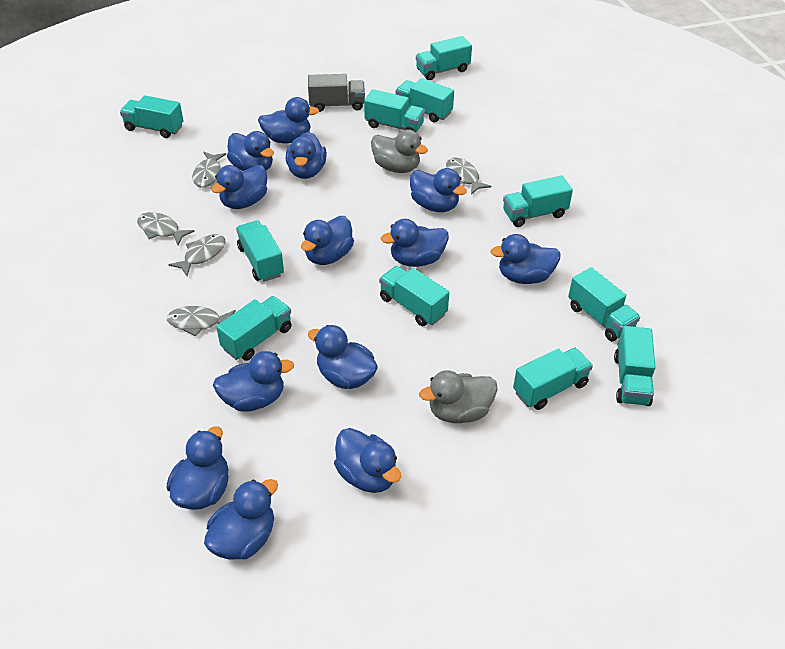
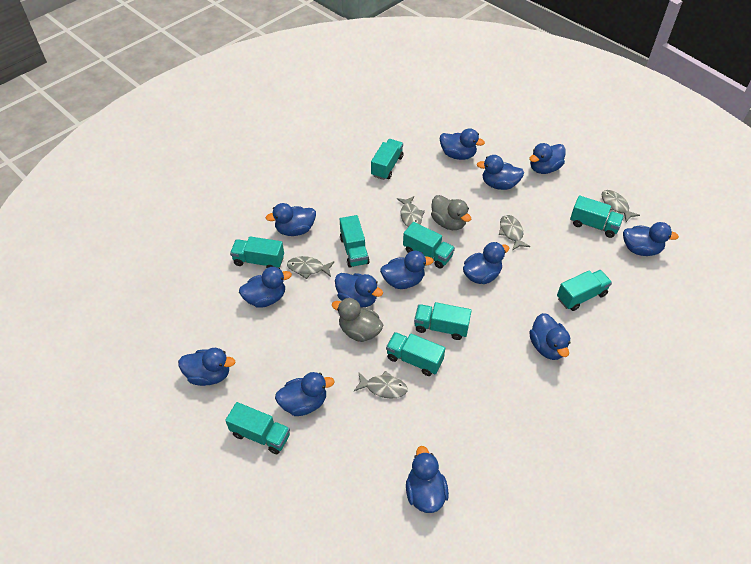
grey truck: [308,74,365,112] = 1 -> none = 0
turquoise truck: [120,95,183,138] [216,296,292,361] [236,221,284,282] [364,89,425,132] [379,266,449,326] [396,78,454,123] [416,36,472,80] [503,176,573,227] [513,348,593,410] [568,267,640,341] [614,326,656,406] = 11 -> [225,402,290,454] [230,236,284,268] [340,215,370,268] [371,139,404,180] [386,332,445,376] [403,222,455,269] [414,302,472,340] [557,270,612,311] [570,195,624,238] = 9

